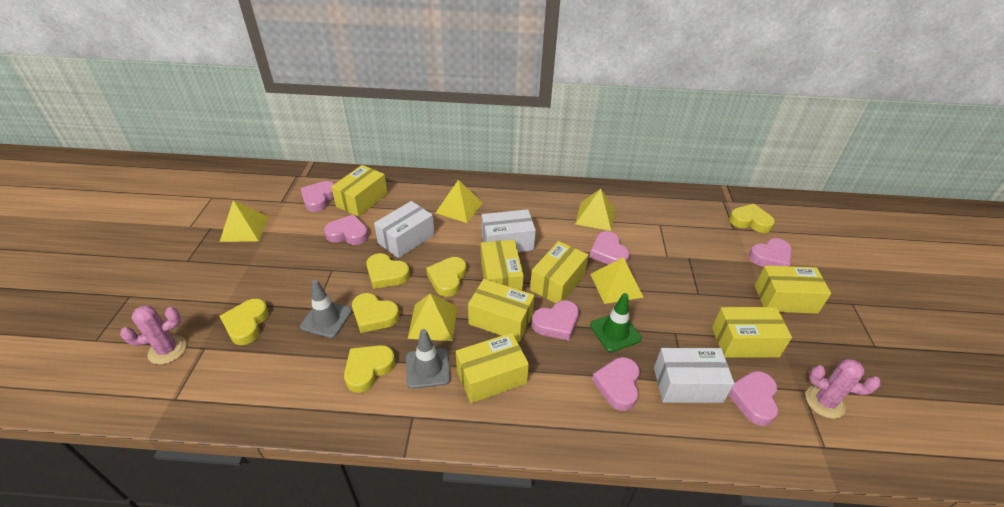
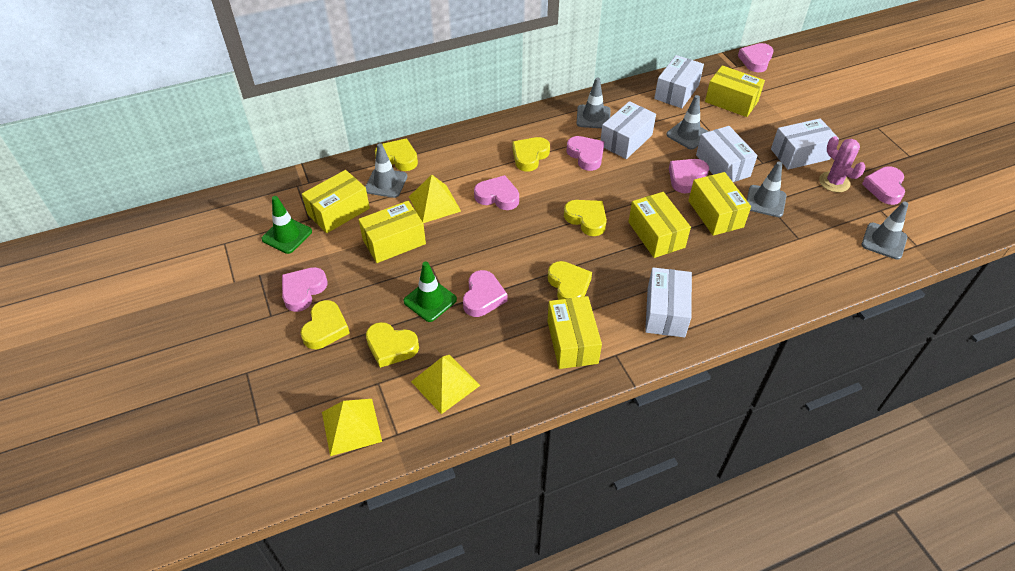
green traffic cone: [590,293,642,352] = 1 -> [261,196,312,254] [403,261,457,322] = 2
grey traffic cone: [300,279,352,338] [406,329,451,389] = 2 -> [365,143,407,198] [576,77,611,128] [666,95,709,150] [747,161,787,217] [862,202,908,260] = 5
pink cactus: [120,306,187,364] [805,359,881,419] = 2 -> [819,136,865,192] = 1
white box: [374,201,434,258] [482,209,536,252] [654,348,734,403] = 3 -> [600,101,656,159] [645,267,692,338] [654,55,704,108] [696,126,757,182] [771,118,839,170] = 5
yellow box: [331,165,388,217] [456,333,529,403] [468,279,535,342] [481,240,524,291] [530,241,588,303] [712,307,792,358] [755,265,831,314] = 7 -> [302,170,370,233] [358,201,426,263] [548,296,602,369] [628,192,691,258] [688,172,751,236] [705,65,765,117] = 6
yellow pyramid: [220,200,269,242] [408,293,457,341] [436,180,483,223] [575,189,615,231] [590,257,644,304] = 5 -> [322,399,382,456] [409,175,461,223] [411,355,480,414] = 3

